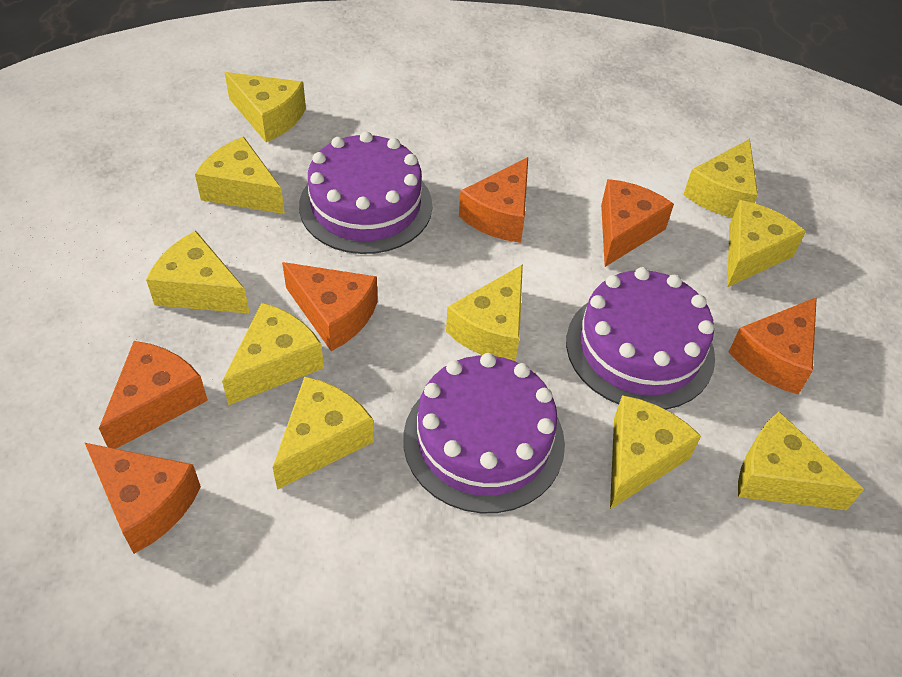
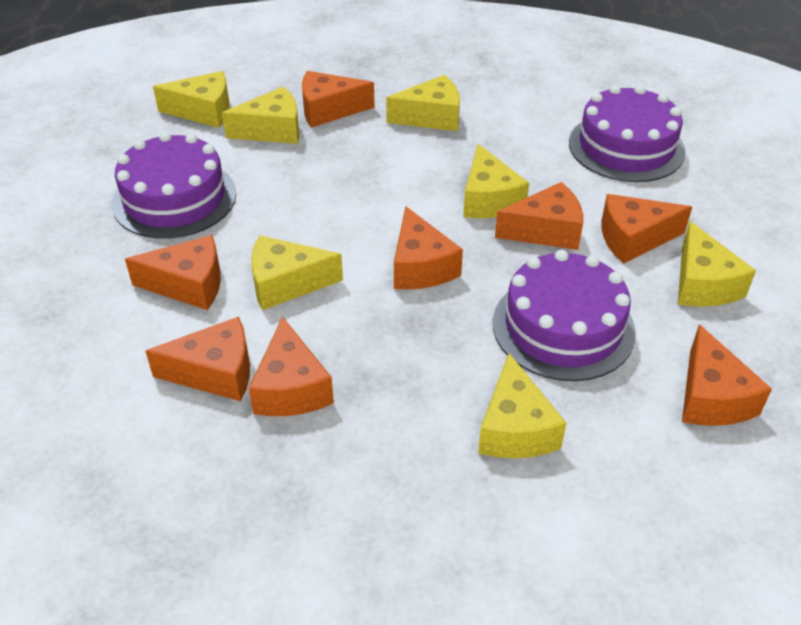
orange cheese: [85,443,201,554] [99,341,208,449] [282,262,378,351] [459,157,528,243] [601,179,674,267] [729,297,817,395] = 6 -> [125,235,221,310] [145,316,250,401] [249,316,334,416] [302,71,375,128] [394,206,463,290] [495,182,583,250] [601,194,692,264] [682,324,772,426] = 8
yellow cheese: [146,231,250,314] [195,137,285,214] [222,303,324,405] [225,72,306,142] [273,376,374,490] [446,264,523,361] [610,395,701,509] [683,139,758,218] [727,200,806,287] [738,412,864,510] = 10 -> [153,71,230,128] [222,87,299,144] [251,235,343,310] [386,75,460,131] [463,144,529,218] [478,353,566,458] [678,221,756,307] = 7

